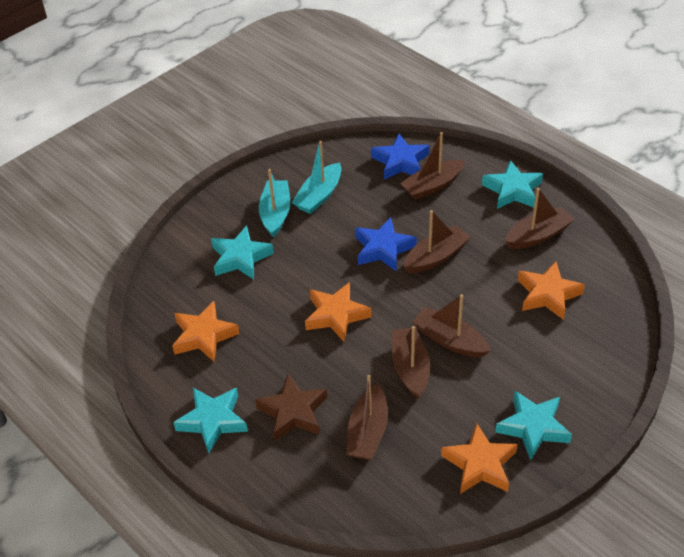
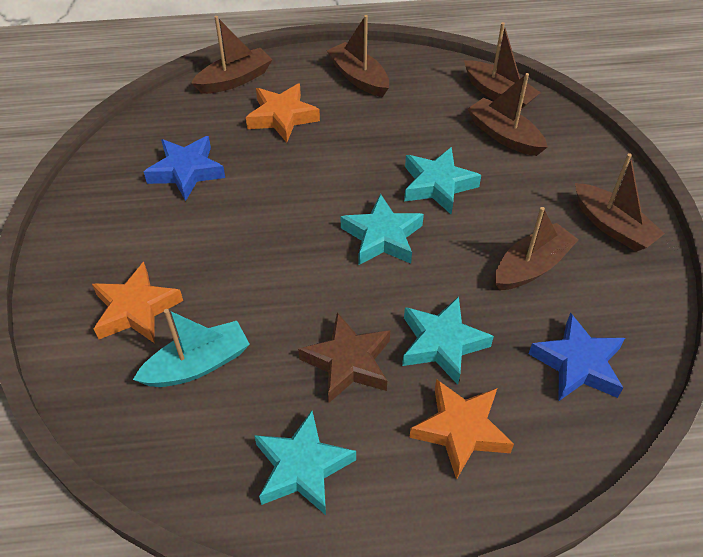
orange star: [172,301,240,361] [305,282,371,341] [441,423,518,494] [518,262,585,320] = 4 -> [92,262,183,343] [246,83,320,143] [409,379,514,480] = 3
turquoise boat: [259,169,290,237] [292,141,341,214] = 2 -> [133,309,250,387] = 1

